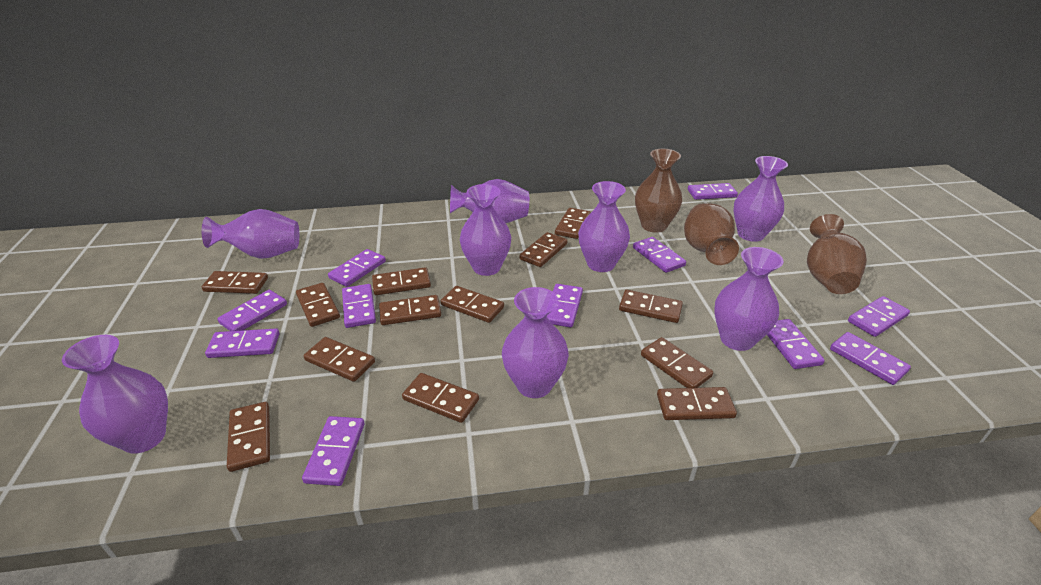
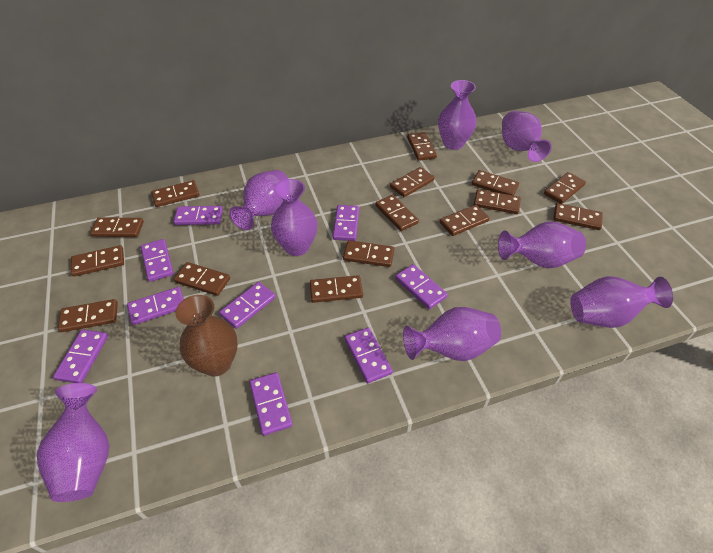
brown domino: [202,271,268,294] [227,402,270,472] [296,283,340,327] [304,337,375,382] [372,267,431,295] [379,295,441,325] [402,373,479,423] [441,286,504,323] [519,232,567,267] [555,208,591,239] [619,290,683,323] [641,337,713,388] [657,387,737,420] = 13 -> [58,299,118,332] [71,245,124,277] [90,217,144,237] [151,180,199,207] [174,262,230,296] [310,275,363,303] [343,240,394,267] [375,195,419,231] [390,167,435,197] [407,132,437,161] [440,205,490,236] [472,170,519,196] [474,189,521,214] [544,172,586,204] [553,203,603,230] = 15
brown vase: [635,149,682,233] [684,203,739,265] [807,214,867,294] = 3 -> [175,295,238,376] = 1
purple domino: [205,328,280,358] [217,290,287,331] [302,416,364,486] [328,249,386,287] [342,284,376,328] [547,284,583,328] [633,237,686,273] [688,183,738,200] [767,319,825,369] [830,332,911,385] [848,296,910,337] = 11 -> [53,329,108,383] [127,287,184,325] [141,239,174,282] [173,206,223,225] [219,282,276,329] [249,372,293,436] [333,205,359,241] [345,327,393,383] [395,264,448,309] = 9

